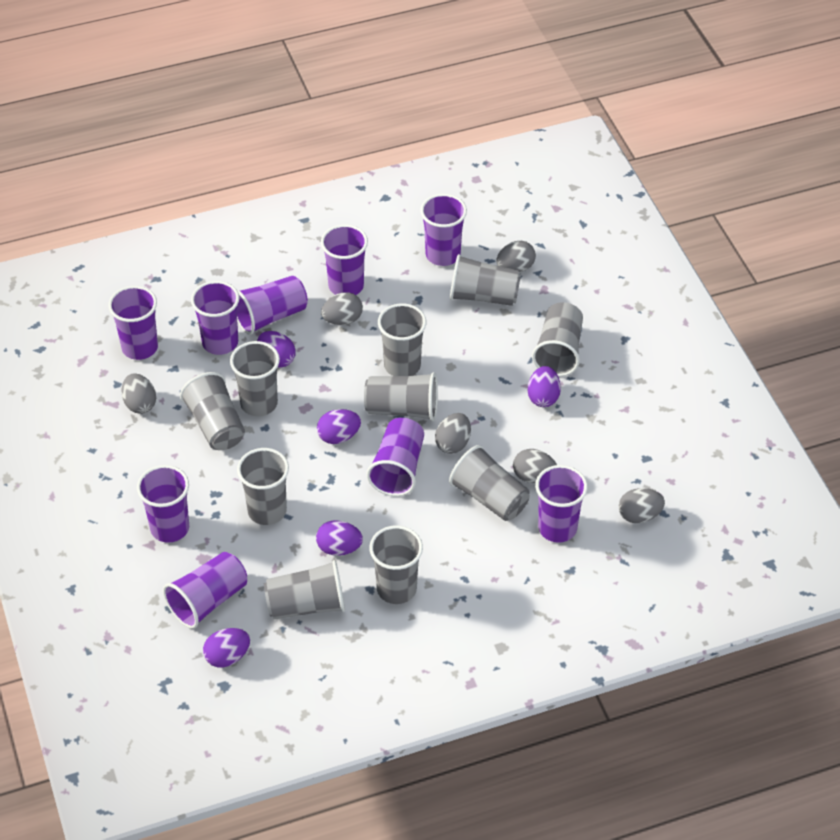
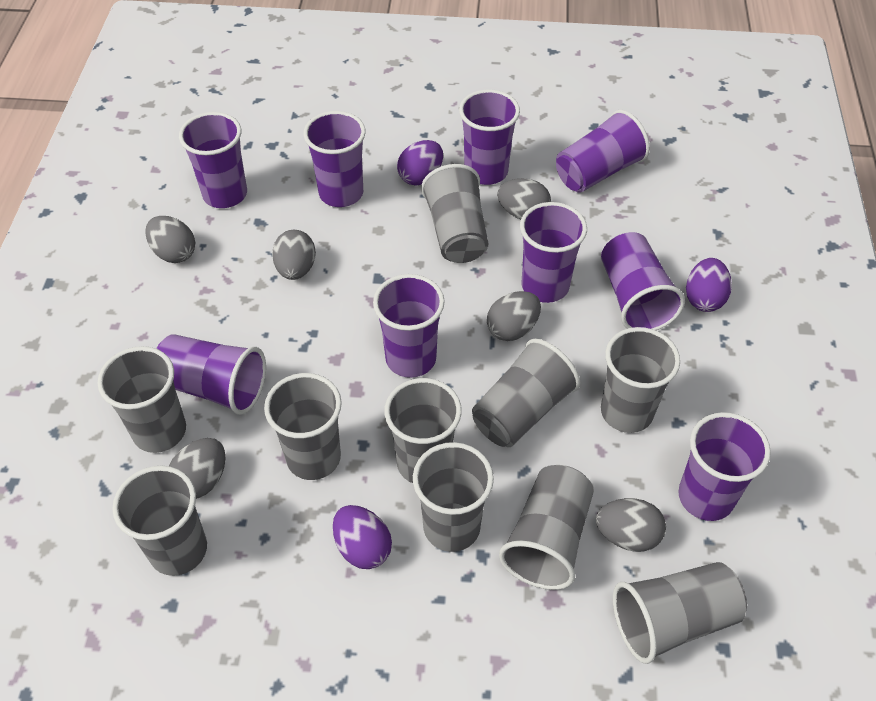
purple egg: [203,628,250,667] [257,331,296,368] [316,520,363,556] [317,409,361,444] [528,366,561,407] = 5 -> [333,505,392,569] [397,140,443,186] [686,258,732,312] = 3

